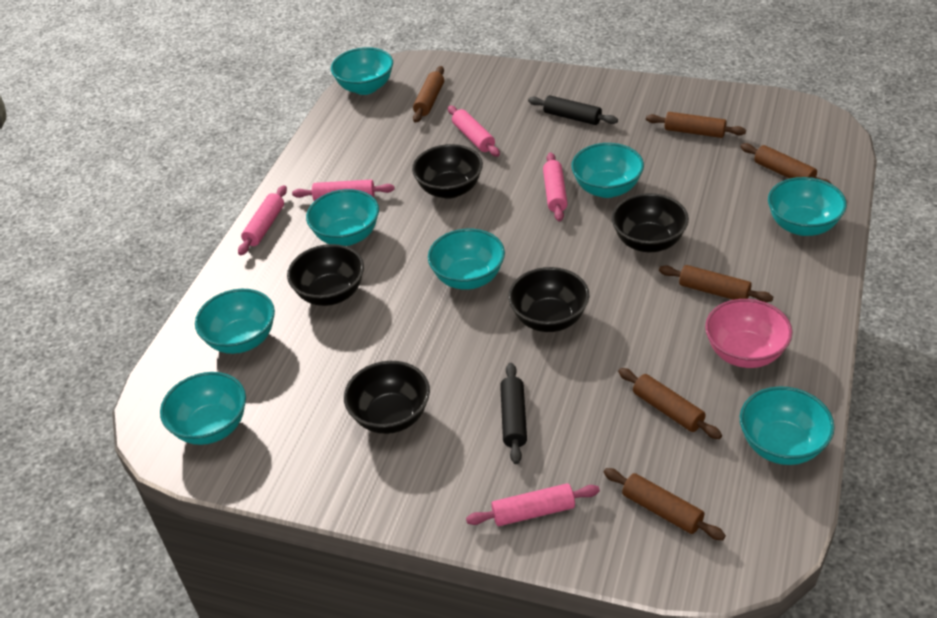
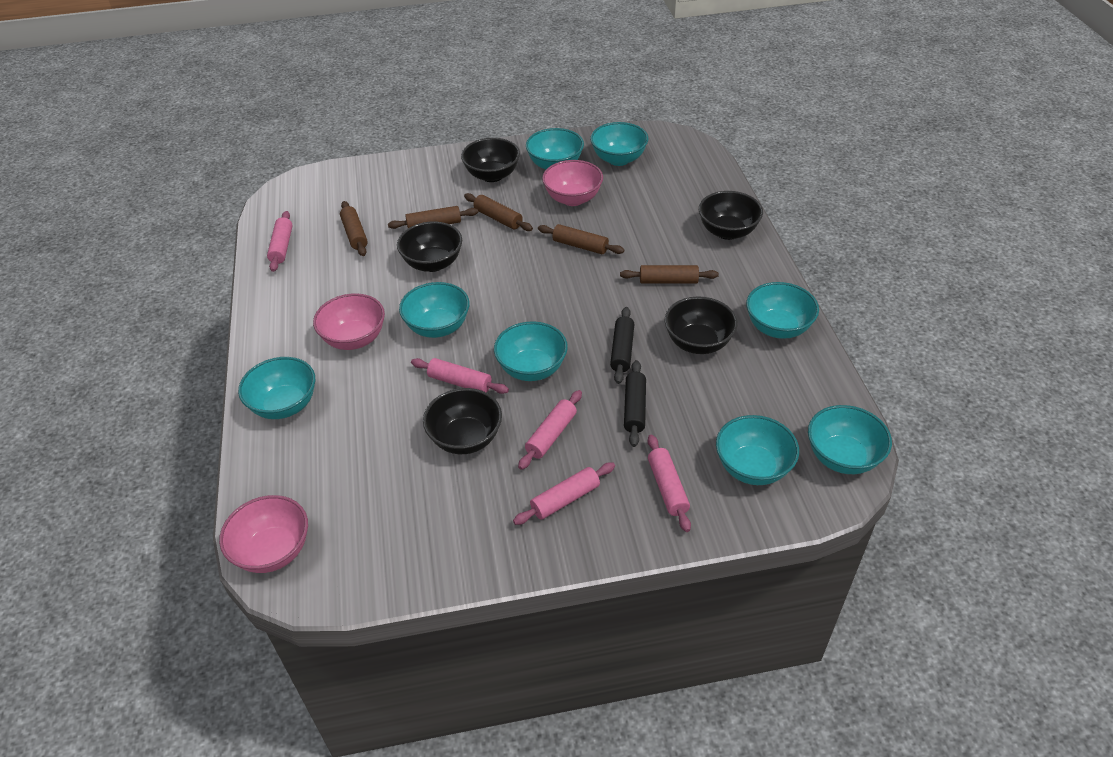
brown rolling pin: [413,66,444,123] [604,468,726,540] [618,368,722,439] [646,112,746,138] [659,265,773,302] [740,143,831,184] = 6 -> [340,201,368,256] [388,206,478,229] [464,193,533,231] [538,224,624,254] [620,265,719,284] = 5
pink bowl: [705,299,792,368] = 1 -> [219,495,308,573] [313,293,385,350] [542,160,603,206] = 3

